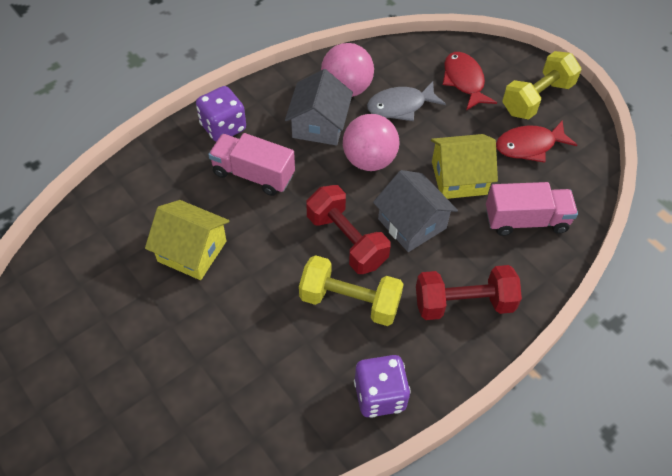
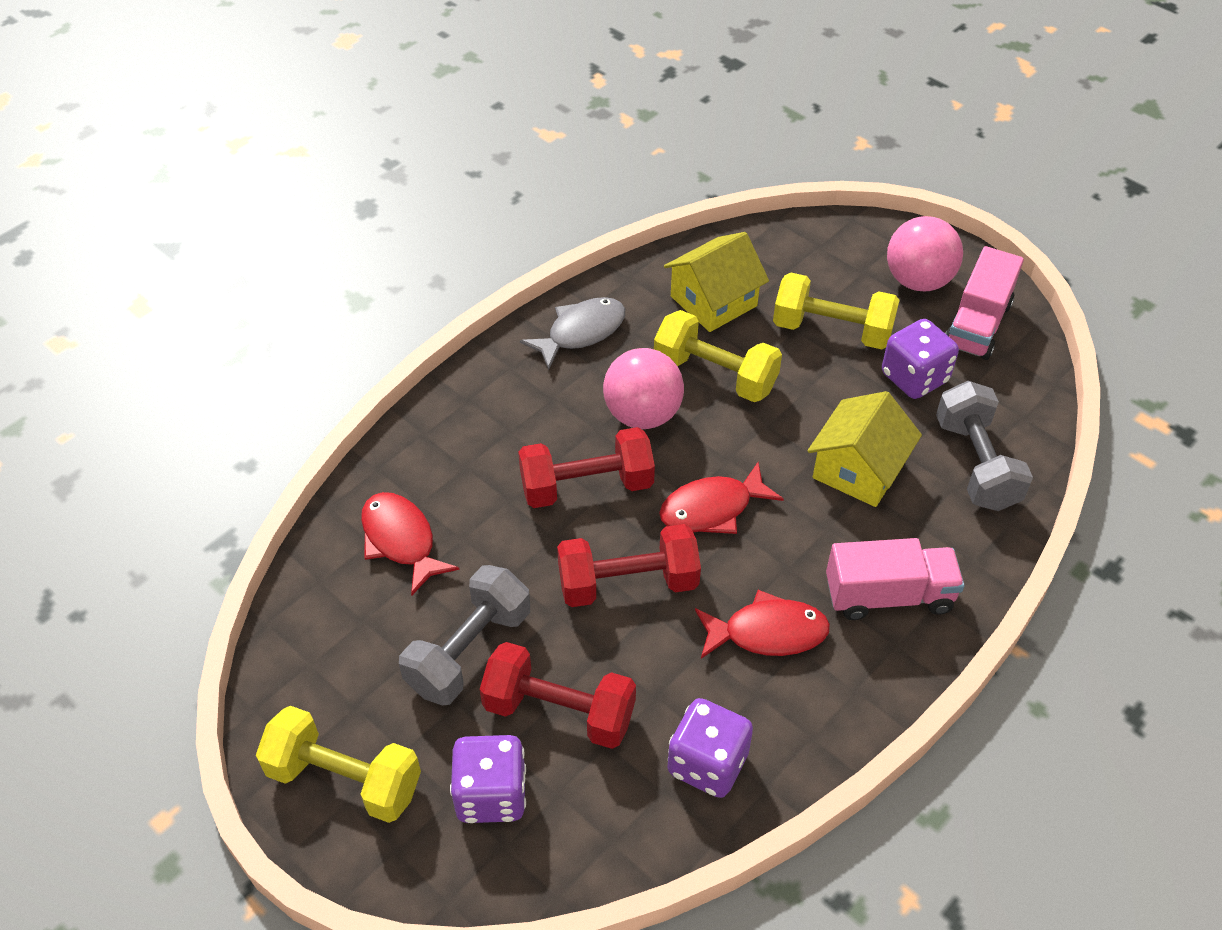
grey dumbbell: none = 0 -> [399,565,530,705] [936,381,1033,511] = 2
grey house: [285,69,353,145] [373,170,458,252] = 2 -> none = 0
purple dice: [196,86,246,142] [354,355,411,418] = 2 -> [450,735,526,823] [668,698,753,798] [882,319,959,399] = 3
red dumbbell: [307,185,391,274] [416,265,522,320] = 2 -> [480,642,636,749] [518,427,655,508] [557,524,701,607] = 3
red fish: [443,52,497,110] [496,120,577,163] = 2 -> [361,492,460,595] [659,462,784,534] [695,590,830,659] = 3
yellow dumbbell: [299,255,404,326] [502,51,582,120] = 2 -> [256,706,421,823] [654,310,782,402] [773,273,900,349] = 3

